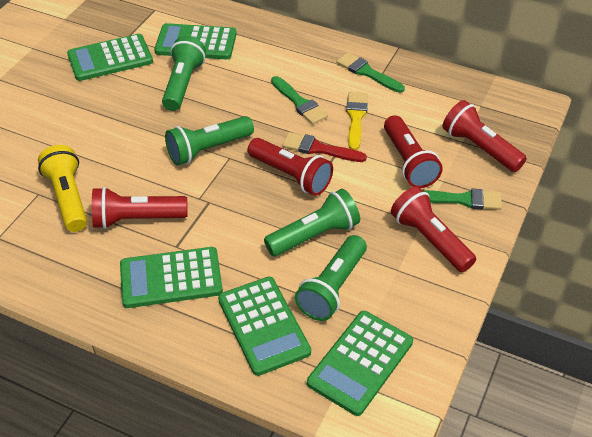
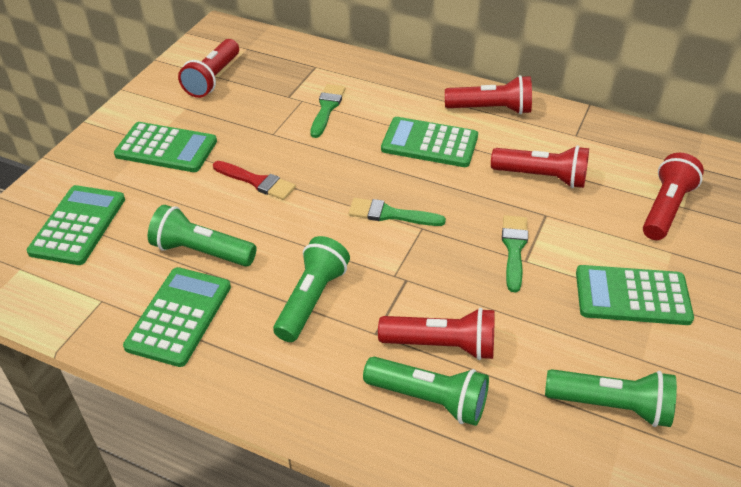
yellow brush: [346,92,368,150] = 1 -> none = 0
yellow flashlight: [38,145,87,232] = 1 -> none = 0

